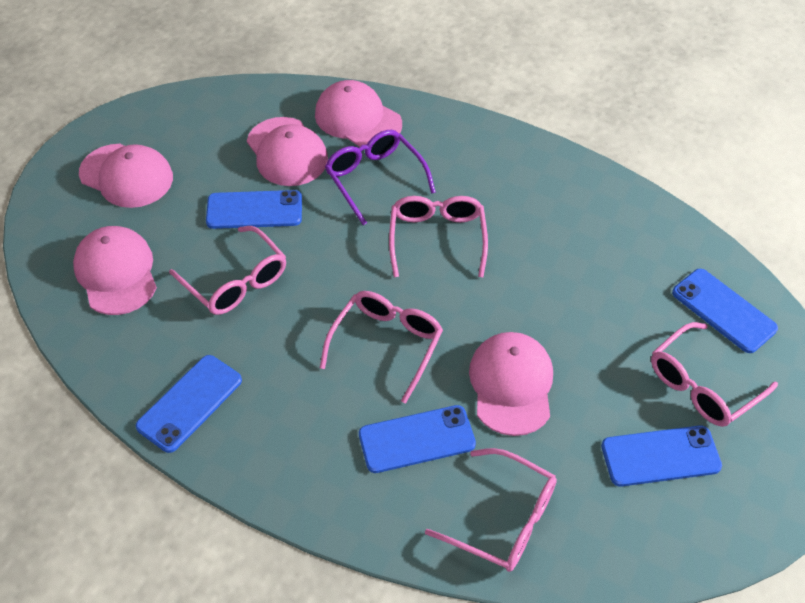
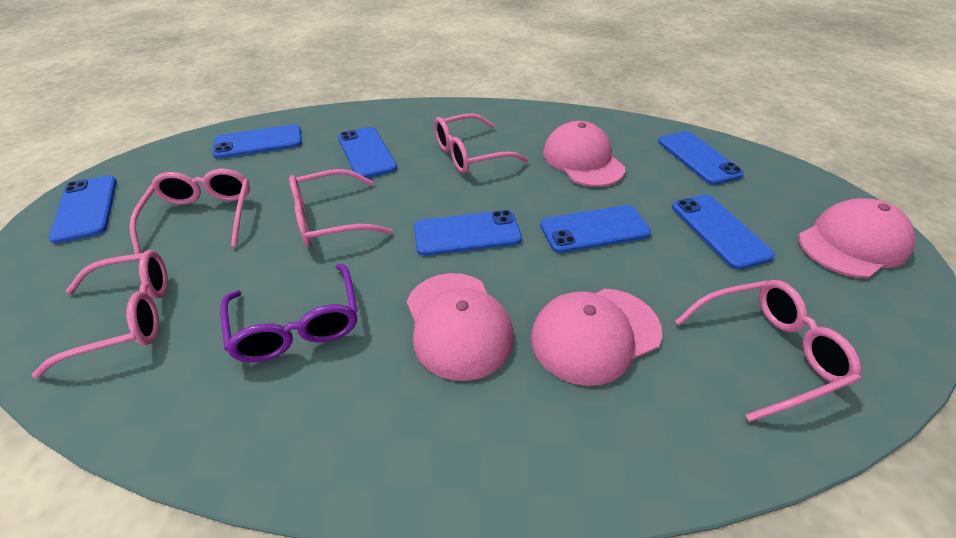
blue phone: [136,355,242,453] [206,190,302,229] [359,405,476,473] [601,425,722,487] [672,269,778,353] = 5 -> [49,175,117,244] [212,124,302,159] [338,127,397,178] [414,210,522,256] [540,205,651,253] [658,131,744,185] [672,195,775,270] = 7
pink cap: [73,226,157,315] [79,144,173,208] [247,117,328,186] [315,80,402,147] [469,332,553,436] = 5 -> [407,273,514,381] [531,289,662,386] [543,121,625,187] [798,198,916,278] = 4

